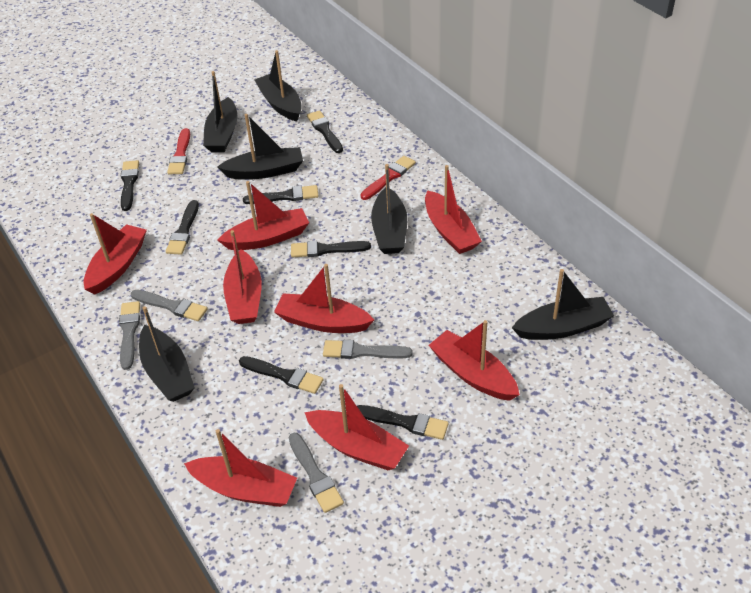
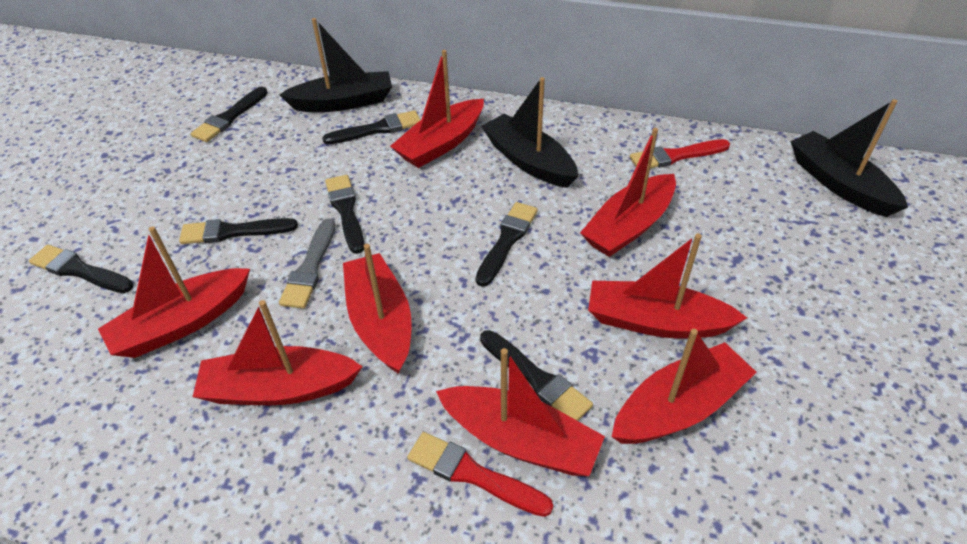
black boat: [139,306,195,402] [203,71,238,152] [217,114,303,180] [255,50,302,121] [371,164,407,254] [512,269,614,340] = 6 -> [279,18,392,112] [481,77,578,188] [790,99,908,217] = 3
grey brush: [119,301,140,370] [131,290,208,321] [289,433,344,513] [323,340,413,359] = 4 -> [279,218,336,309] = 1

